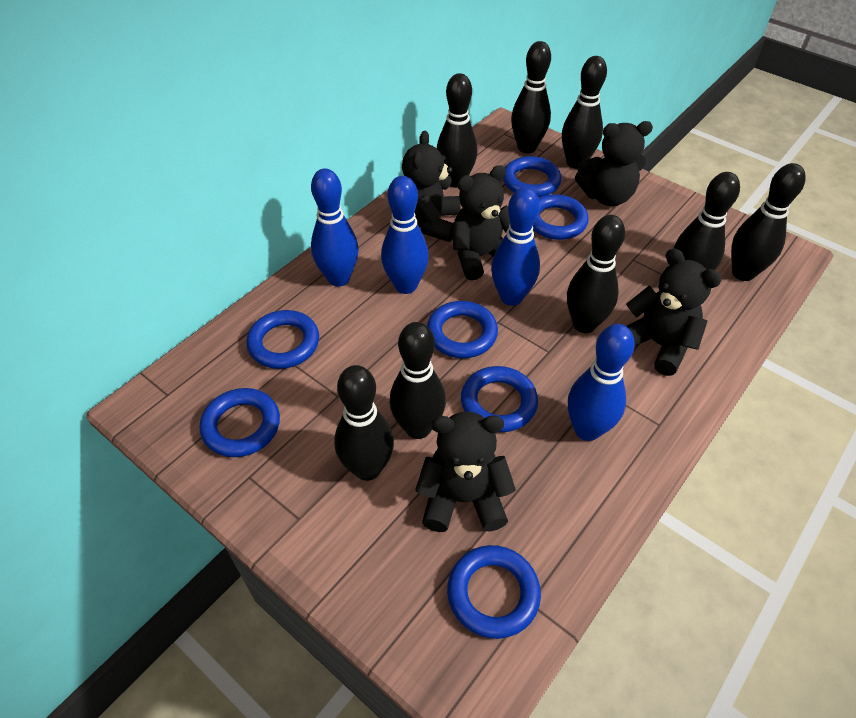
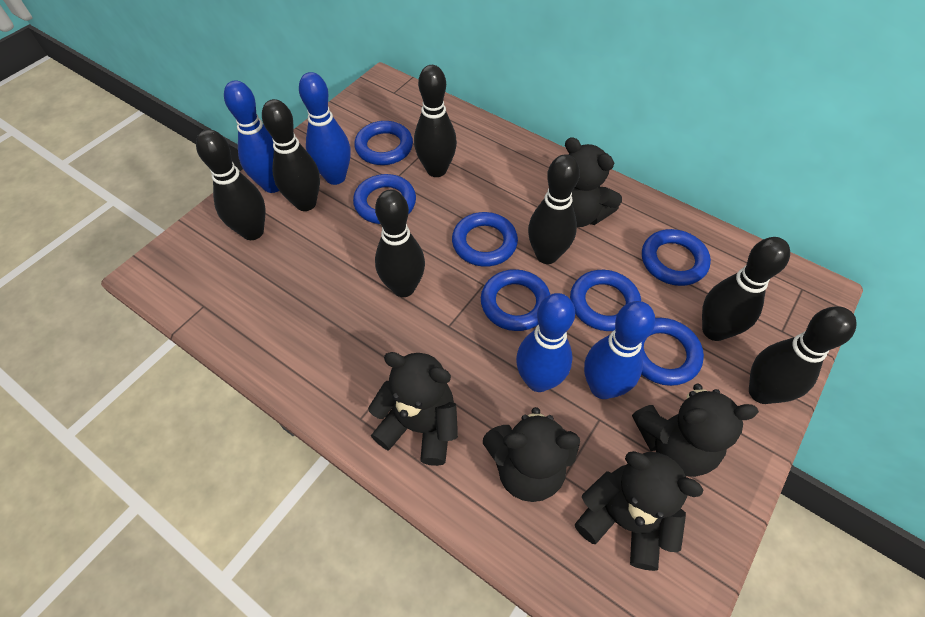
black bowling pin: [334,365,394,481] [389,322,446,439] [437,73,477,188] [511,41,551,153] [562,56,607,169] [567,215,625,333] [674,172,740,270] [731,163,806,281] = 8 -> [196,129,266,240] [262,99,320,211] [375,190,425,297] [414,65,457,177] [528,154,580,264] [702,237,790,341] [749,306,857,404] = 7

